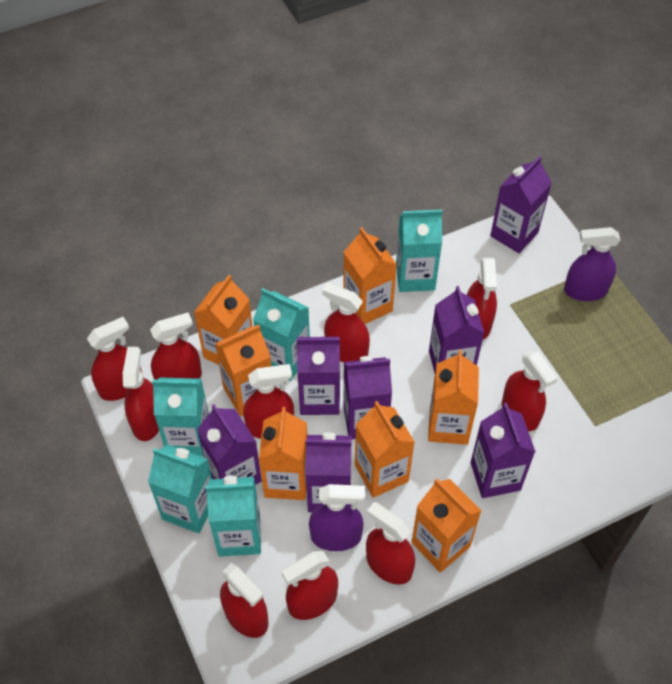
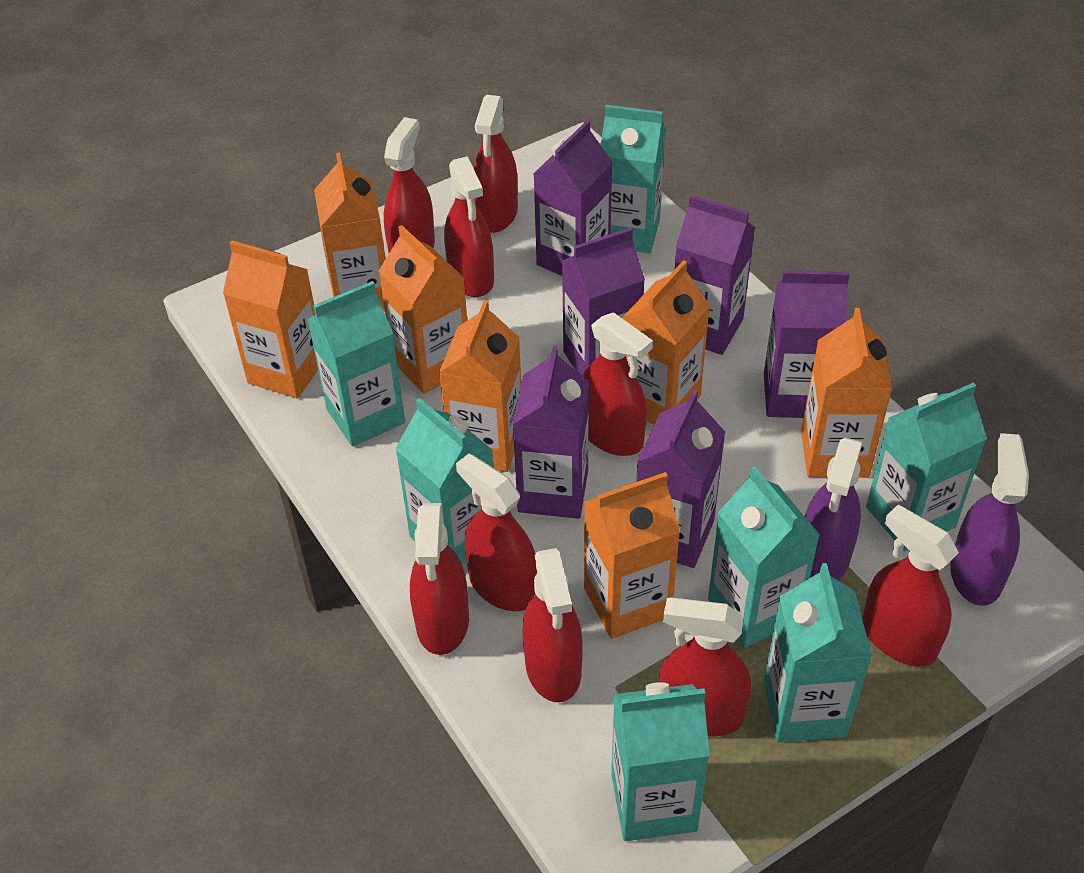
purple carton: [197,404,262,485] [297,337,340,415] [306,432,351,512] [343,356,392,439] [429,286,484,373] [471,403,536,498] [490,156,552,253] = 7 -> [512,346,589,519] [534,120,613,276] [562,227,645,375] [636,390,725,568] [675,195,755,355] [764,270,850,418] = 6
red spray bottle: [87,317,142,401] [123,347,159,441] [150,312,202,380] [220,563,268,638] [243,364,294,438] [282,551,338,620] [322,283,370,362] [366,502,415,584] [467,258,497,339] [502,350,558,431] = 10 -> [384,117,435,253] [410,503,469,655] [444,156,494,297] [456,453,537,611] [474,95,518,233] [522,548,583,702] [582,312,653,456] [659,597,751,737] [862,505,959,666] = 9
turquoise carton: [148,445,212,533] [152,377,209,456] [206,476,261,557] [253,289,310,381] [396,210,442,292] = 5 -> [307,281,405,447] [395,398,494,565] [601,105,665,253] [611,682,710,841] [708,466,820,648] [764,563,872,742] [866,382,987,551] = 7

